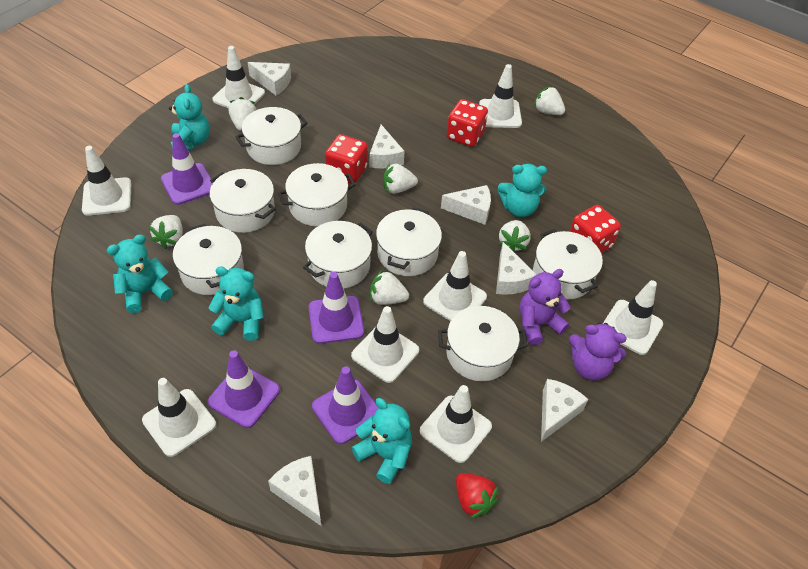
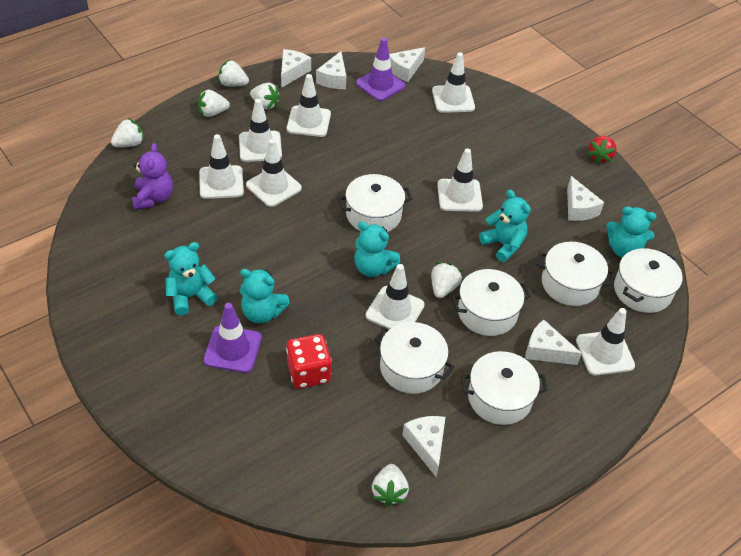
purple teddy bear: [519,269,571,345] [569,323,627,381] = 2 -> [132,143,173,210] = 1
purple traffic cone: [161,133,212,205] [207,350,280,428] [308,272,364,344] [312,366,378,444] = 4 -> [203,303,262,373] [356,38,406,101] = 2
red dice: [325,134,368,184] [447,99,488,147] [569,205,621,253] = 3 -> [286,334,332,389] = 1
white pot: [173,224,244,295] [210,169,276,233] [235,107,308,165] [278,163,356,226] [303,221,373,289] [376,207,442,276] [438,306,528,381] [533,229,603,299] = 8 -> [338,174,412,232] [374,322,454,394] [451,269,531,336] [461,351,548,425] [536,242,615,306] [614,248,682,313] = 6

